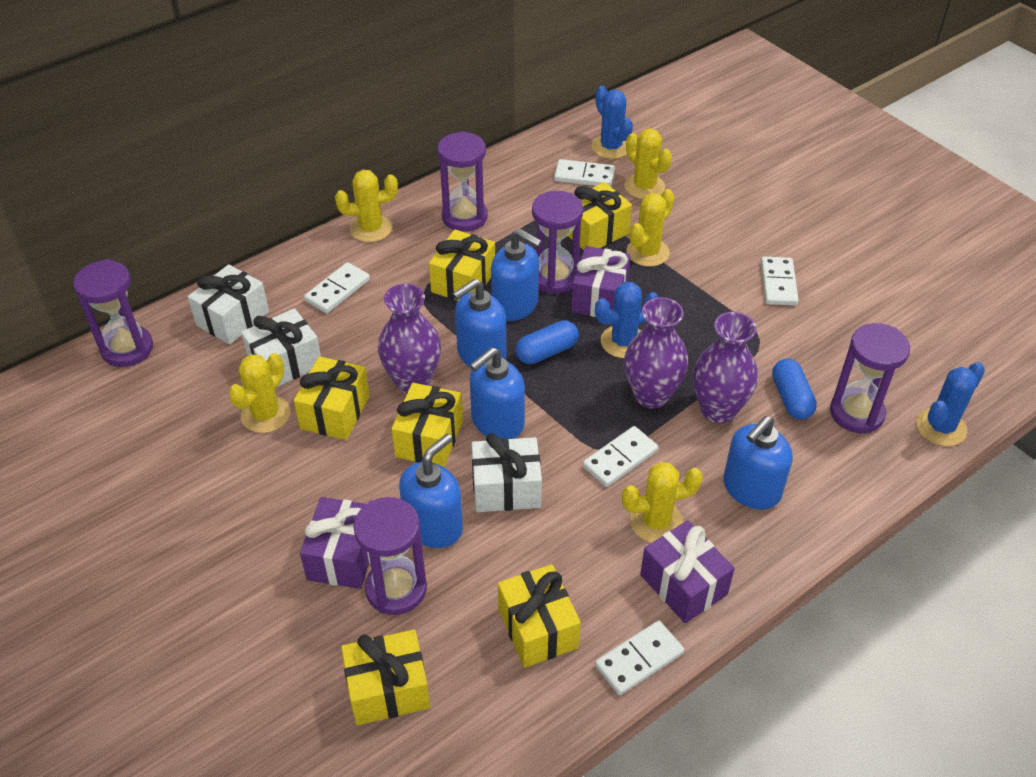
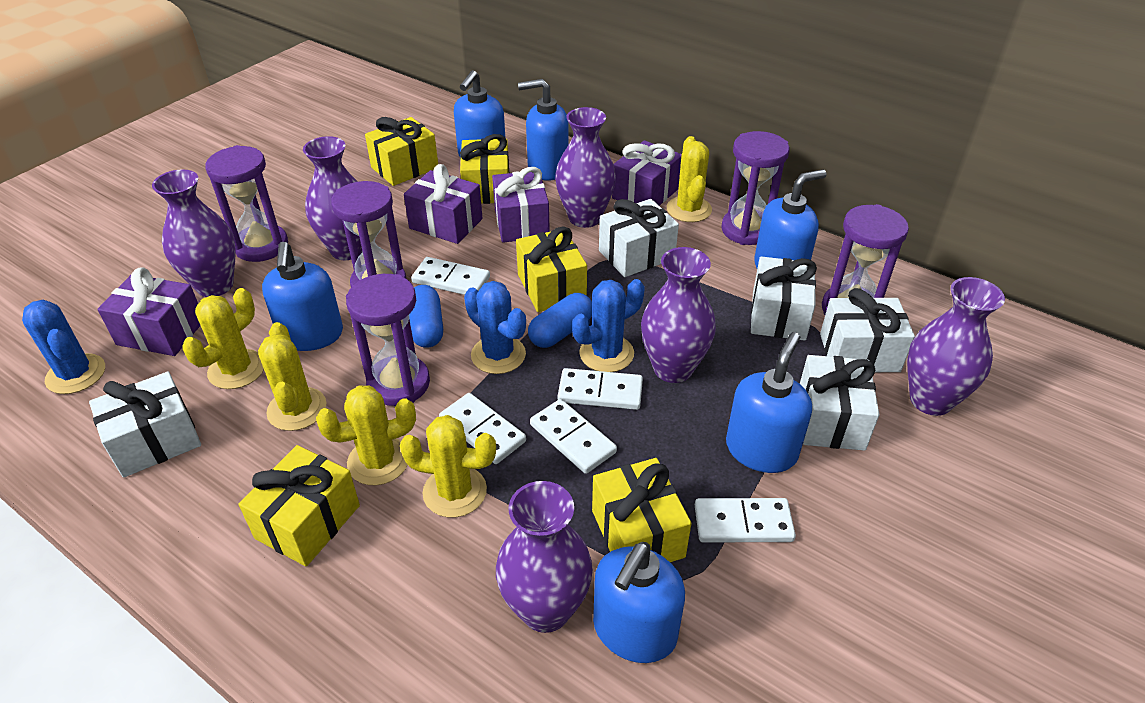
blue soap dispenser: [399,433,463,548] [452,279,506,368] [470,347,525,439] [491,228,542,321] [723,416,793,510] = 5 -> [262,242,343,351] [454,70,505,157] [518,79,569,181] [593,542,685,663] [726,332,812,473] [754,169,827,268] = 6
purple gift: [300,497,370,589] [571,246,631,317] [640,520,735,623] = 3 -> [97,267,201,356] [404,164,483,244] [492,167,550,243] [612,140,682,206] = 4
purple vase: [378,284,441,394] [624,297,688,409] [693,312,758,423] = 3 -> [152,169,236,297] [303,136,363,260] [496,481,593,633] [555,107,616,228] [641,247,716,383] [907,277,1005,416] = 6
white gift: [188,264,269,345] [241,308,321,387] [471,433,542,512] = 3 -> [89,372,201,478] [599,199,679,277] [751,256,817,341] [800,355,879,451] [820,288,915,372] = 5
yellow gift: [294,356,370,440] [341,629,430,725] [391,383,463,467] [429,229,495,301] [498,564,581,668] [568,182,632,250] = 6 -> [238,445,360,567] [365,117,438,186] [460,134,509,204] [516,226,587,312] [592,458,692,562] = 5

